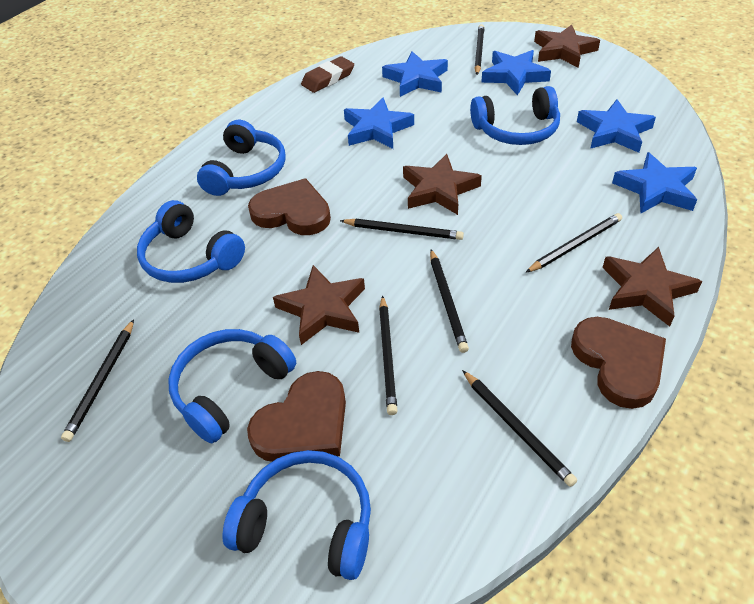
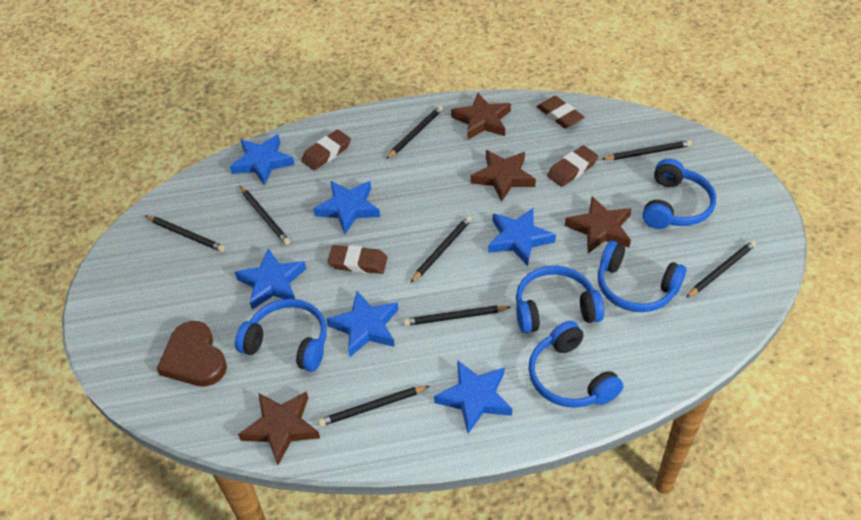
black pencil: [61,319,134,442] [340,219,464,240] [379,295,397,415] [430,249,469,353] [462,370,577,487] [474,24,484,75] [525,213,622,273] = 7 -> [145,216,225,252] [240,186,290,245] [318,386,429,426] [386,106,443,159] [403,305,511,326] [410,216,472,283] [602,140,692,160] [686,240,756,298] = 8
blue star: [344,98,414,149] [382,51,448,97] [481,50,551,95] [577,99,656,153] [612,152,697,213] = 5 -> [230,134,294,186] [235,248,306,310] [313,181,380,234] [326,291,398,357] [434,360,512,433] [488,208,556,266] = 6
brown eraser: [301,56,354,93] = 1 -> [301,130,351,170] [327,245,387,274] [537,96,585,128] [547,145,598,187] = 4
brown heart: [247,371,346,462] [248,178,331,235] [571,317,666,409] = 3 -> [157,321,227,386] = 1

